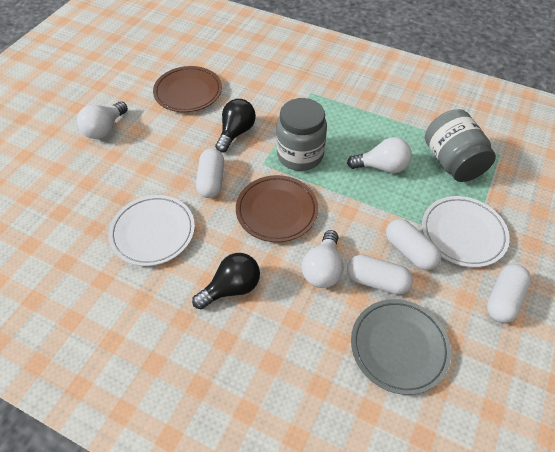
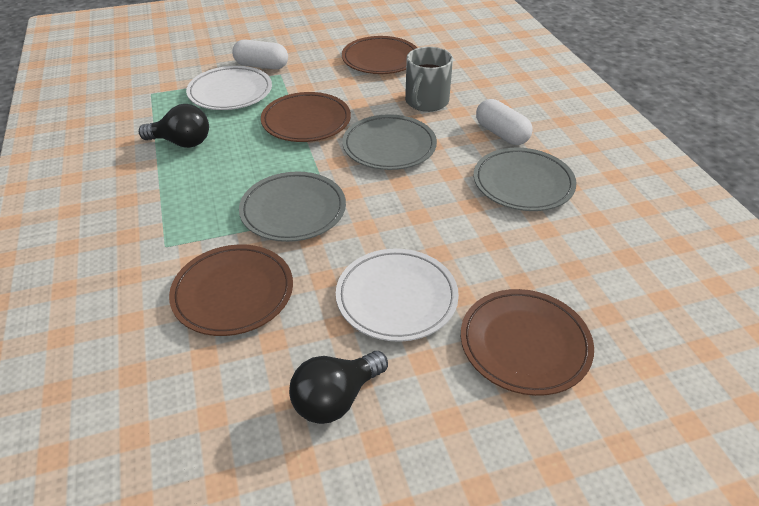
brown plate: [153,66,222,112] [236,175,318,242] = 2 -> [169,244,293,336] [261,92,351,142] [342,36,417,74] [461,289,594,396] = 4
grey jar: [276,98,327,171] [425,109,496,182] = 2 -> none = 0
grey mug: none = 0 -> [405,47,453,112] = 1
grey plate: [351,299,451,395] = 1 -> [239,172,346,242] [342,114,437,170] [474,148,577,211] = 3
white capsule: [196,148,224,198] [347,255,413,295] [386,219,441,270] [487,264,531,323] = 4 -> [232,40,288,69] [476,99,532,145] = 2
white light bulb: [77,101,128,139] [302,230,344,288] [347,137,412,173] = 3 -> none = 0

